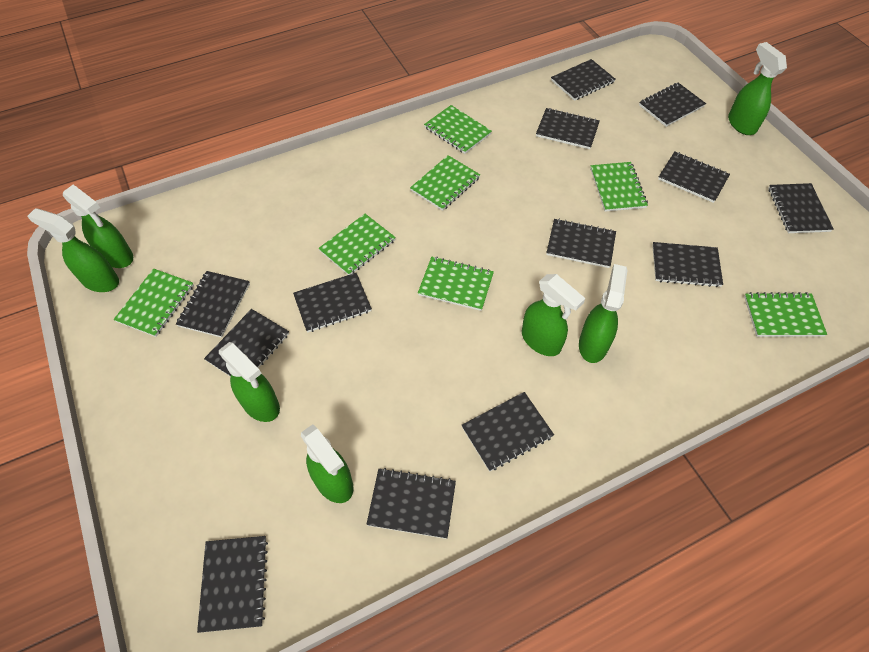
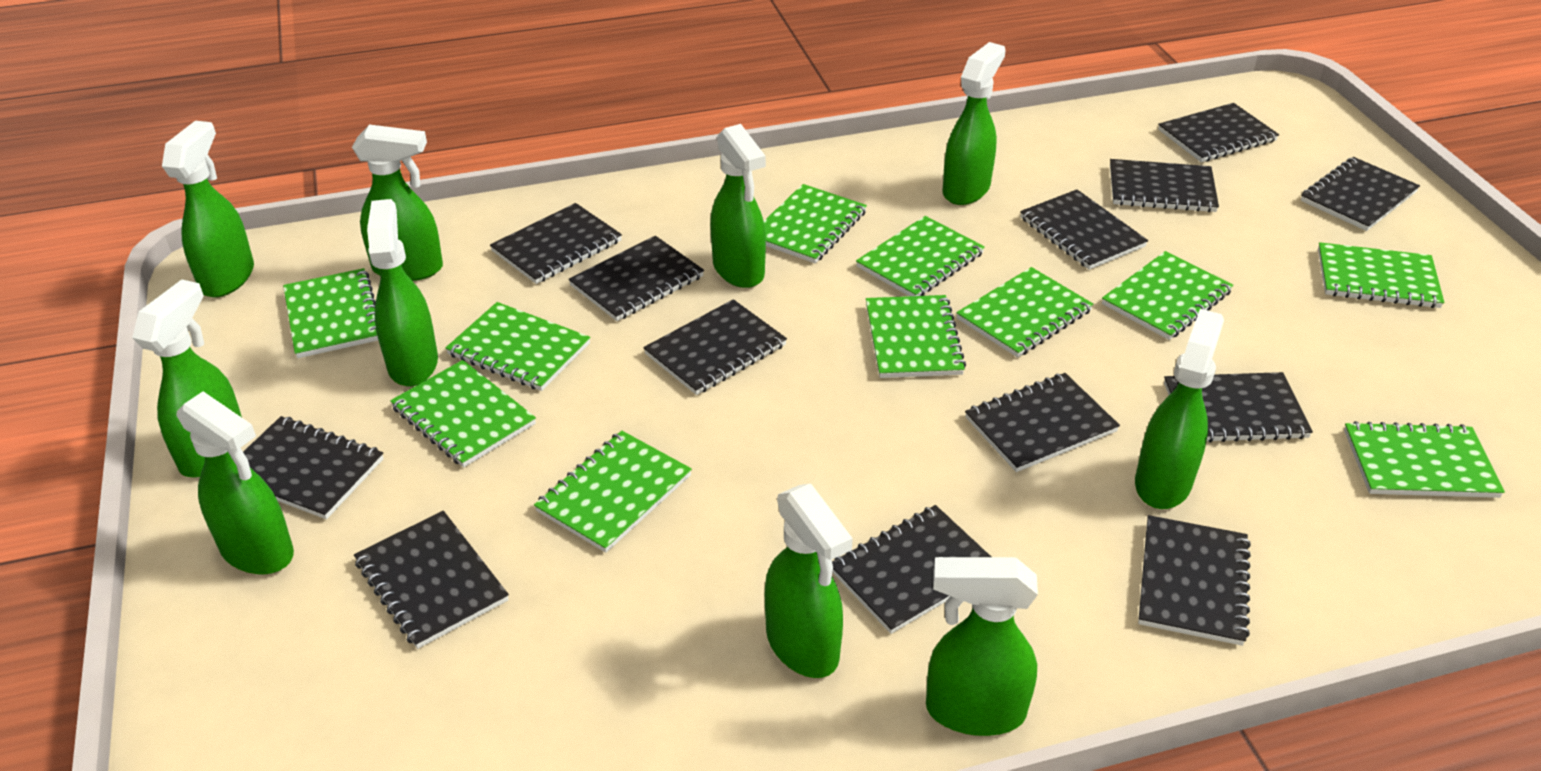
green notebook: [113,269,194,337] [318,214,396,275] [410,155,480,211] [418,256,494,311] [424,105,492,154] [590,162,648,212] [744,292,827,337] = 7 -> [283,268,378,358] [390,360,536,467] [445,302,591,391] [534,431,692,553] [764,184,867,263] [856,216,985,296] [866,295,966,378] [956,267,1093,358] [1102,251,1233,340] [1318,242,1444,308] [1344,421,1505,498] = 11
green spray bottle: [27,208,119,292] [63,184,133,268] [219,342,280,422] [301,424,354,503] [522,274,585,356] [579,264,627,363] [728,42,787,135] = 7 -> [132,279,242,477] [162,121,254,297] [177,391,294,574] [352,125,443,281] [367,199,438,386] [710,124,766,288] [765,483,853,678] [926,557,1038,736] [942,42,1006,205] [1135,309,1224,509] = 10

